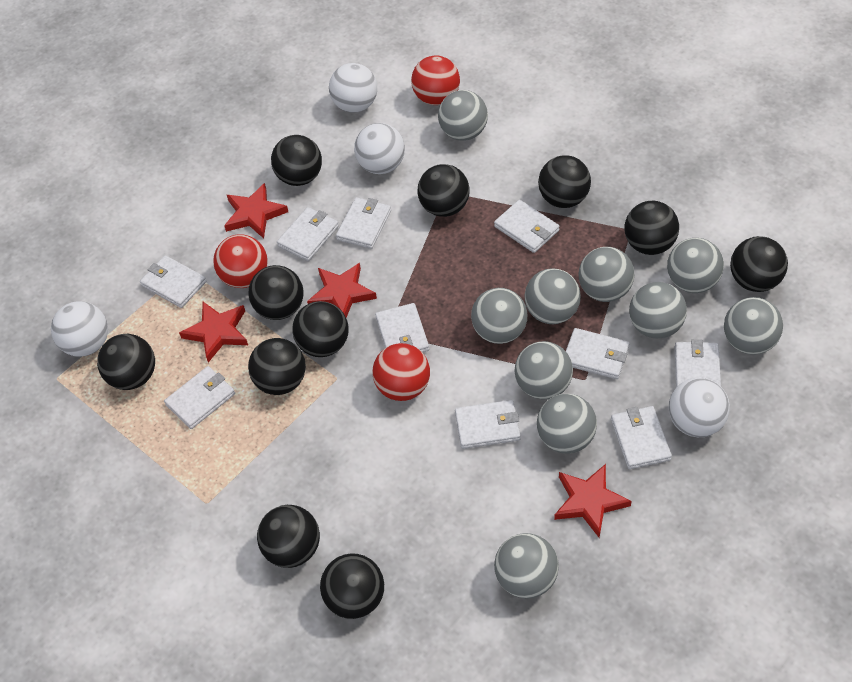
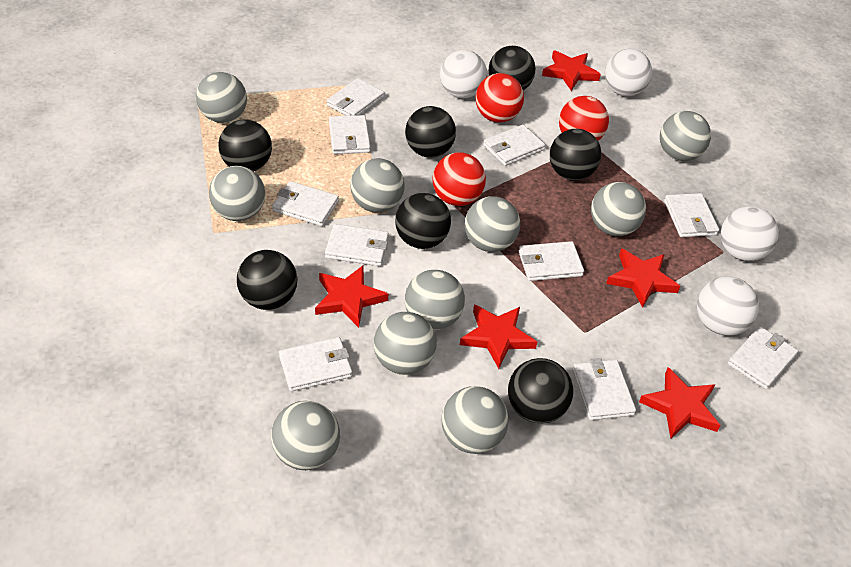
black ball: [97,334,155,390] [248,338,306,395] [249,265,304,320] [257,505,320,568] [271,135,322,186] [292,301,349,357] [320,553,384,619] [418,164,470,217] [538,155,591,208] [624,201,679,255] [730,236,788,292] = 11 -> [219,119,272,171] [237,250,298,310] [395,193,451,249] [405,106,456,158] [489,46,536,90] [508,358,573,423] [550,129,601,181] = 7
red star: [179,302,248,362] [224,183,288,239] [307,263,377,318] [554,464,631,538] = 4 -> [315,266,388,328] [460,304,537,369] [542,50,601,91] [606,249,680,308] [639,367,721,439] = 5

